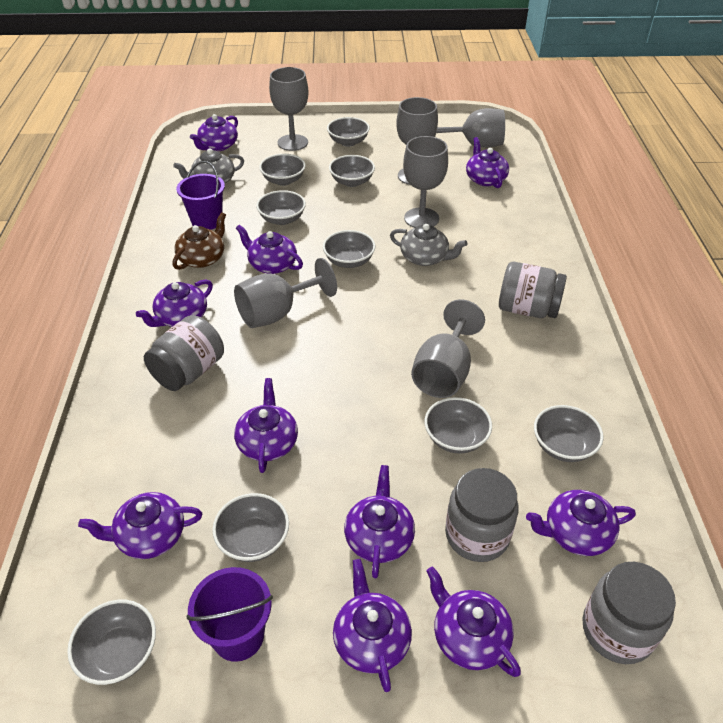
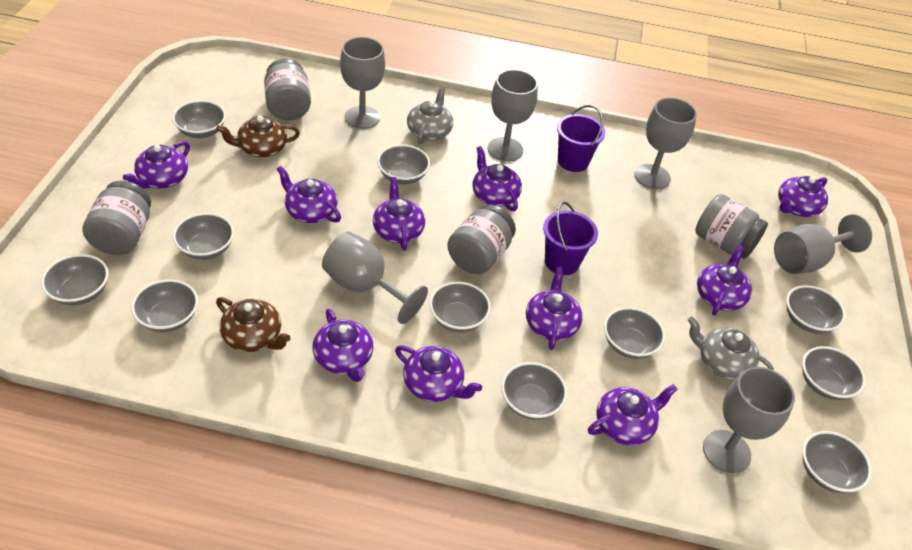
brown teapot: [173,212,226,270] = 1 -> [216,116,300,157] [216,297,290,352] = 2
grey bowl: [67,600,156,685] [212,493,289,562] [256,190,306,225] [259,154,306,186] [323,230,375,268] [327,117,370,146] [329,155,375,187] [424,397,492,454] [534,405,604,462] = 9 -> [41,254,109,305] [131,279,198,332] [172,100,226,138] [173,213,234,260] [377,144,430,184] [429,282,491,332] [501,362,567,420] [604,307,665,359] [786,285,846,334] [802,346,866,400] [802,431,872,493] = 11

